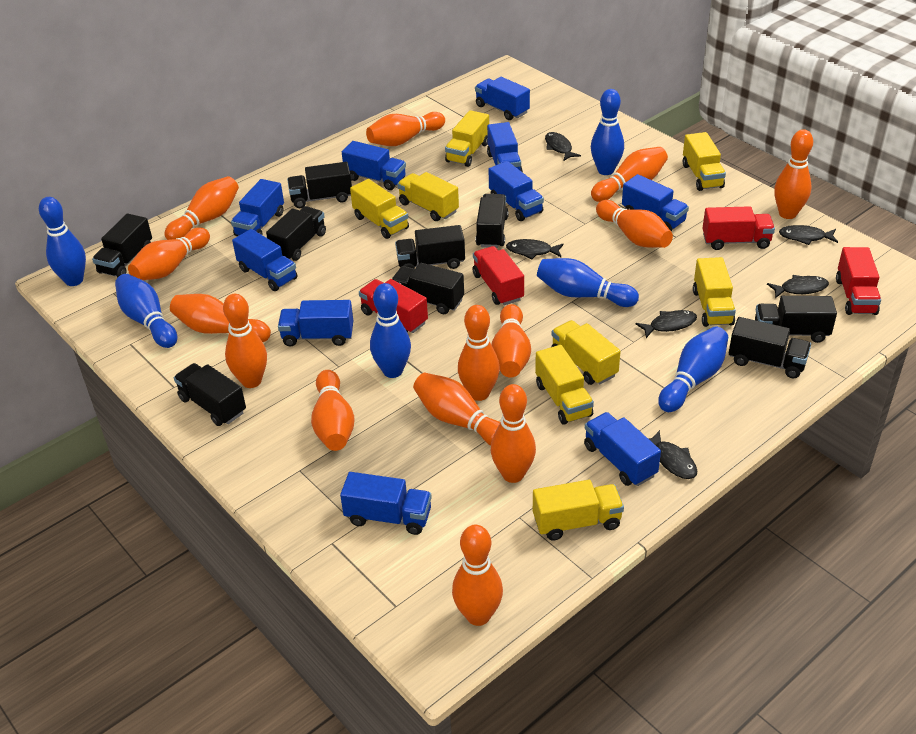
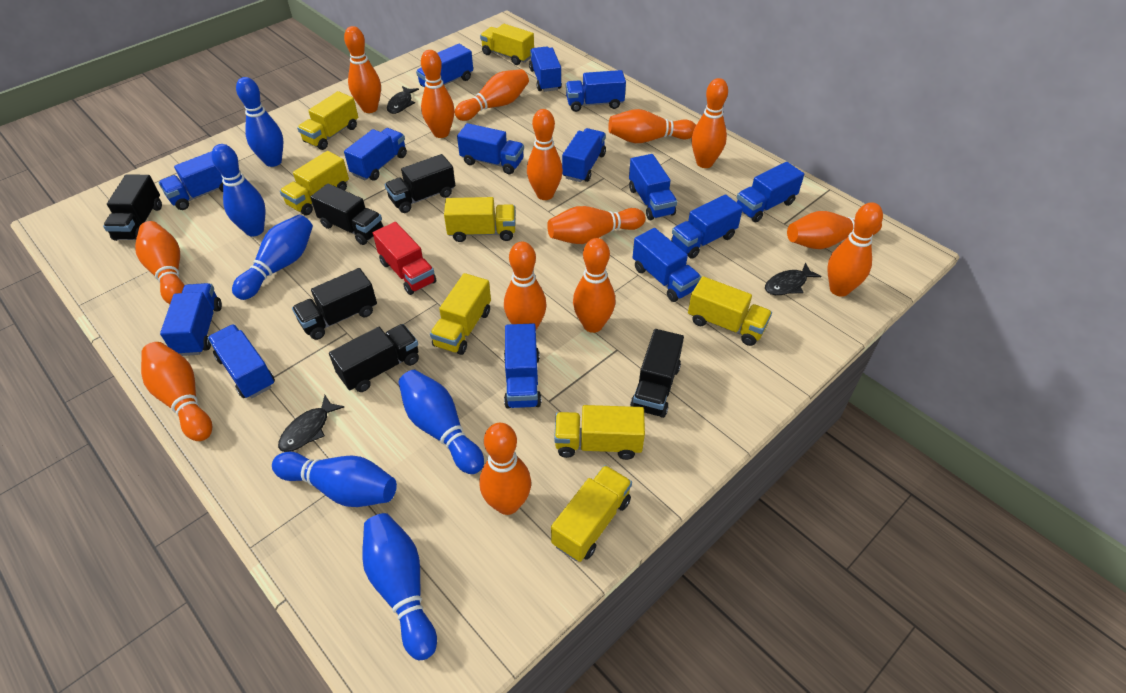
black fish: [506,239,564,259] [545,132,581,161] [636,310,697,338] [649,430,697,479] [767,275,829,298] [779,225,838,245] = 6 -> [278,395,344,452] [387,86,419,114] [765,262,822,295] = 3
black truck: [92,213,152,277] [174,363,246,426] [266,206,326,261] [287,162,352,208] [392,263,464,314] [395,225,465,269] [475,194,509,248] [729,317,811,378] [755,296,837,343] = 9 -> [103,174,162,241] [292,268,377,340] [310,183,383,245] [329,324,419,392] [385,154,455,213] [630,329,684,418] = 6
blue truck: [231,179,284,236] [232,229,297,291] [278,300,353,347] [340,472,432,535] [342,141,406,190] [475,77,530,120] [487,122,523,172] [489,161,544,221] [584,412,661,486] [622,174,689,231] = 10 -> [158,151,223,210] [160,283,222,356] [208,324,275,398] [344,128,407,181] [416,44,473,87] [457,123,524,174] [504,323,542,409] [529,46,562,92] [562,128,606,182] [566,70,626,112] [629,154,677,220] [633,228,701,302] [671,194,743,259] [737,162,804,222] = 14
red truck: [359,279,428,333] [473,246,524,305] [703,206,775,250] [836,247,881,315] = 4 -> [373,222,436,295] = 1

